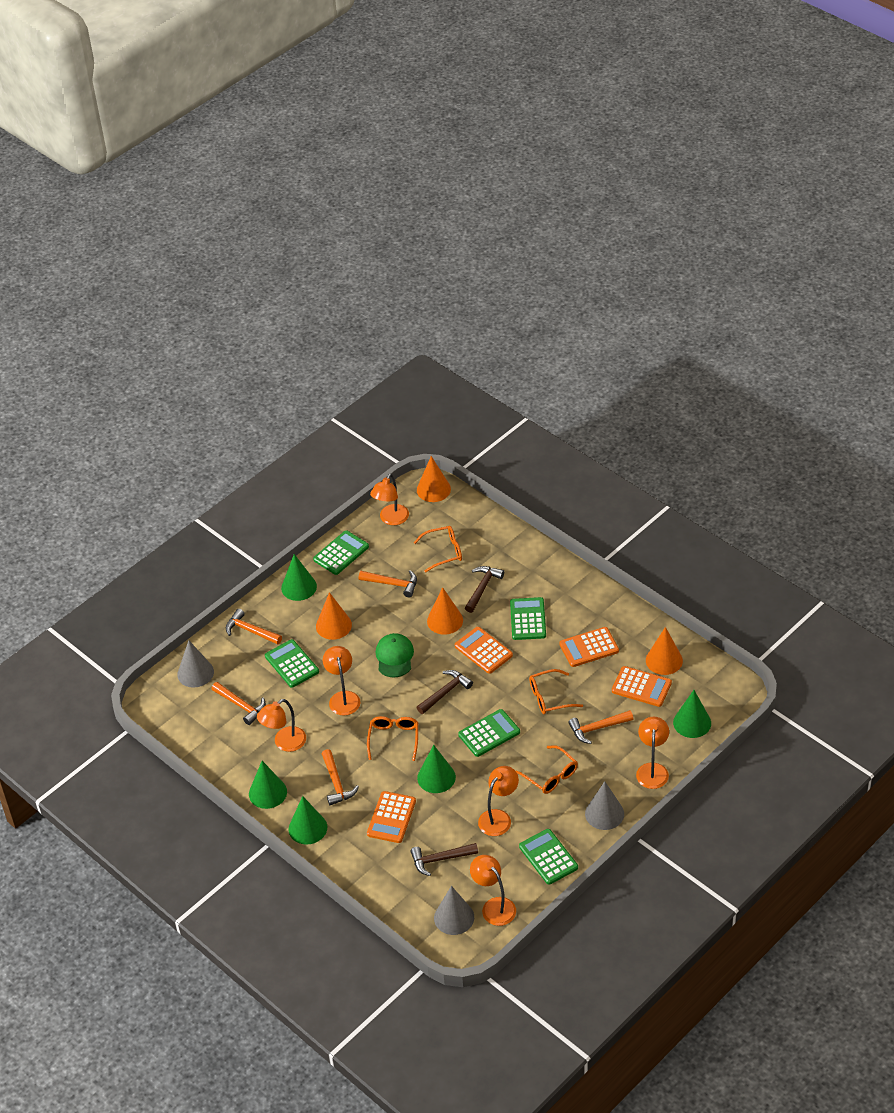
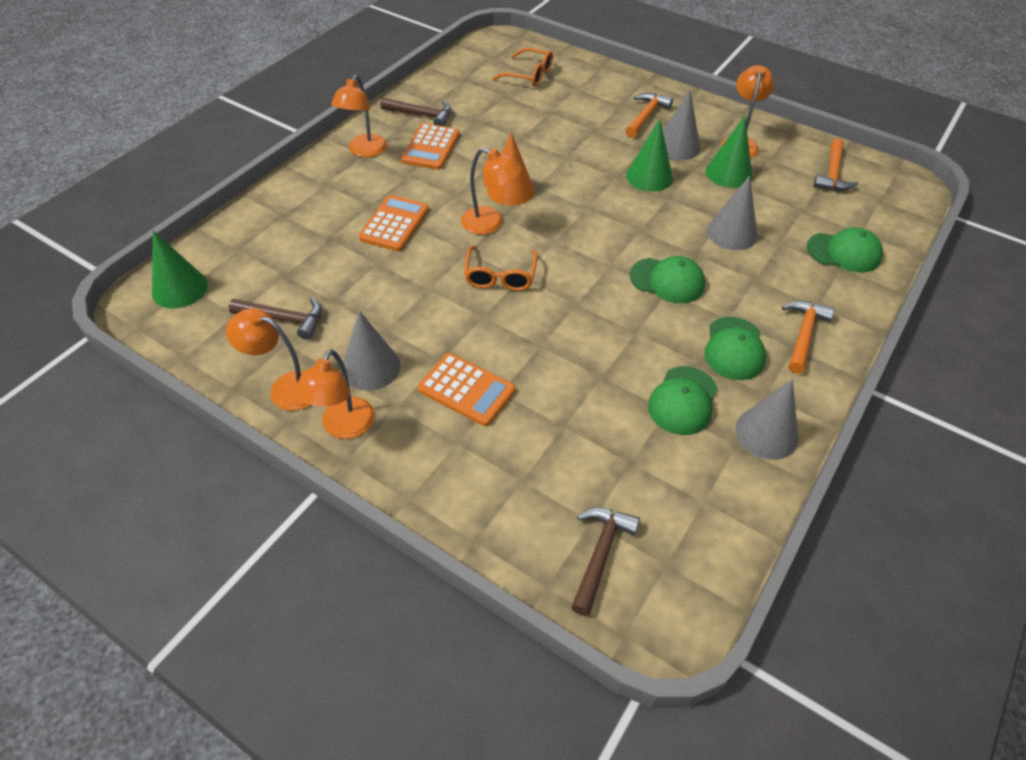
green calculator: [265,639,319,688] [313,530,369,575] [458,709,520,757] [510,597,546,640] [519,829,578,885] = 5 -> none = 0
green cap: [376,633,414,677] = 1 -> [630,256,705,303] [648,366,718,435] [704,317,766,380] [807,227,883,273] = 4
green cone: [249,761,287,809] [281,554,317,601] [289,796,327,845] [417,745,456,793] [673,690,711,738] = 5 -> [152,231,208,309] [626,119,673,192] [706,116,752,188] = 3
grey cone: [177,640,214,688] [434,886,474,935] [585,781,624,830] = 3 -> [343,311,400,391] [663,90,701,160] [707,175,757,250] [735,379,799,460] = 4
orange calculator: [367,791,416,843] [455,627,513,674] [559,627,619,667] [612,666,672,707] = 4 -> [358,195,429,251] [401,123,460,170] [418,353,516,426] = 3
orange cone: [316,592,352,640] [417,456,451,502] [427,587,463,635] [646,627,683,675] = 4 -> [487,132,534,206] = 1
orange glasses: [367,716,418,761] [413,526,462,573] [516,745,578,794] [529,669,583,714] = 4 -> [464,246,538,291] [492,48,553,87] = 2
orange hammer: [212,682,266,725] [226,609,282,645] [322,749,359,805] [359,570,417,597] [568,710,633,744] = 5 -> [626,93,673,138] [782,301,835,374] [813,139,858,191] = 3
orange lamp: [257,699,306,752] [323,646,360,716] [370,474,409,525] [470,855,516,926] [478,766,519,836] [636,717,669,789] = 6 -> [226,308,310,411] [294,349,375,439] [331,74,387,157] [461,148,522,235] [721,65,774,158] = 5

